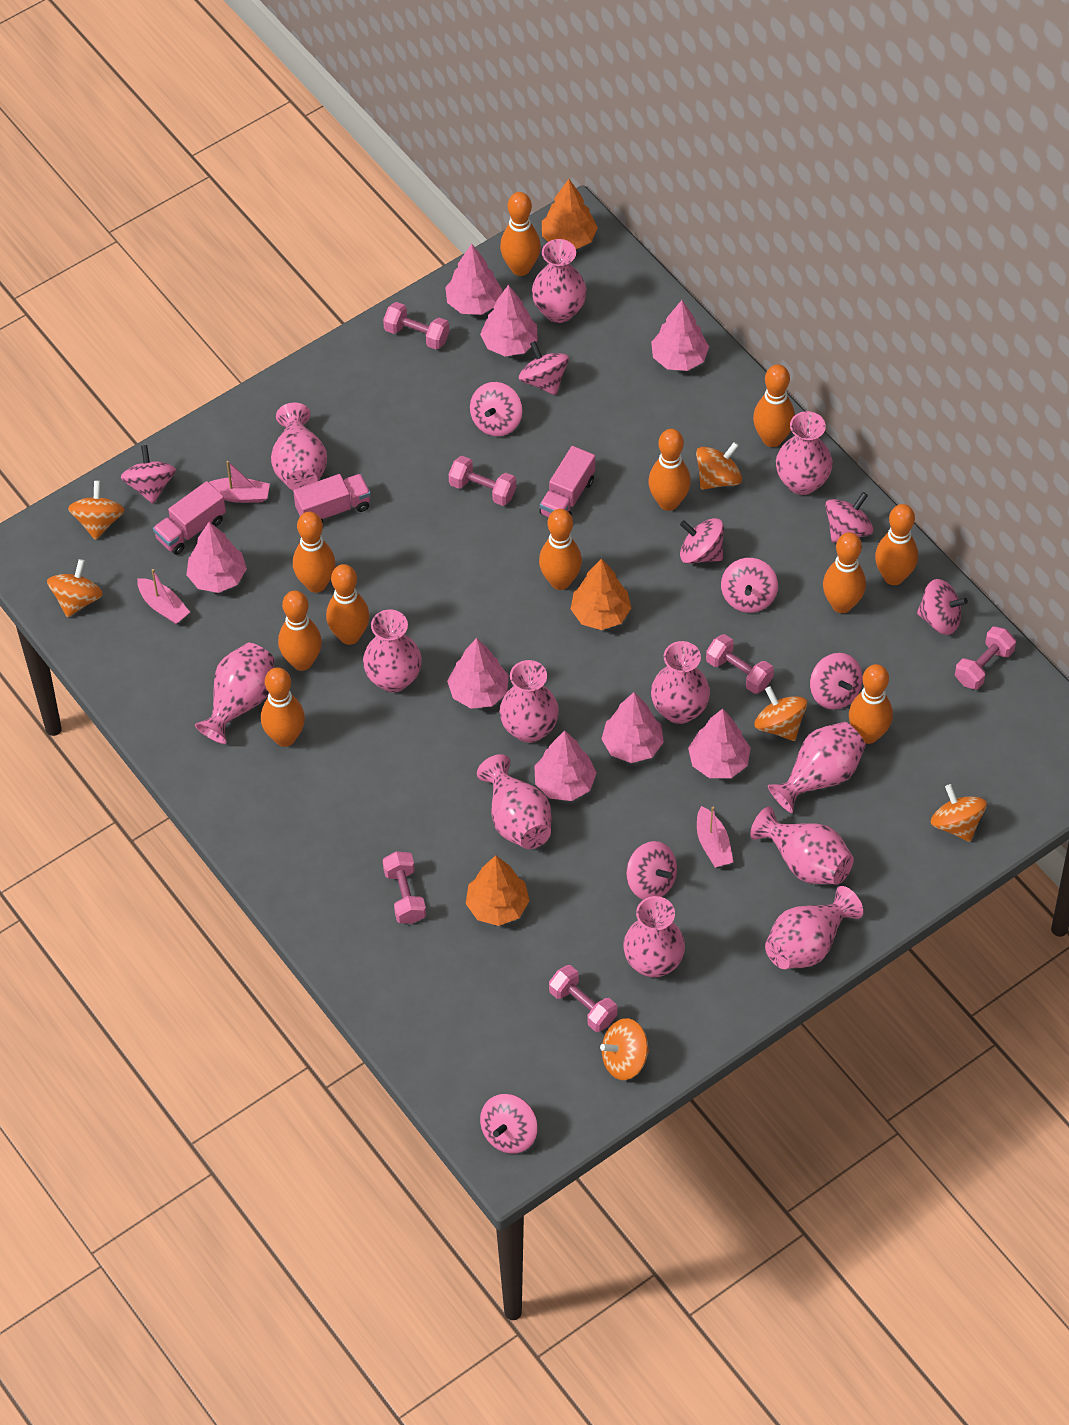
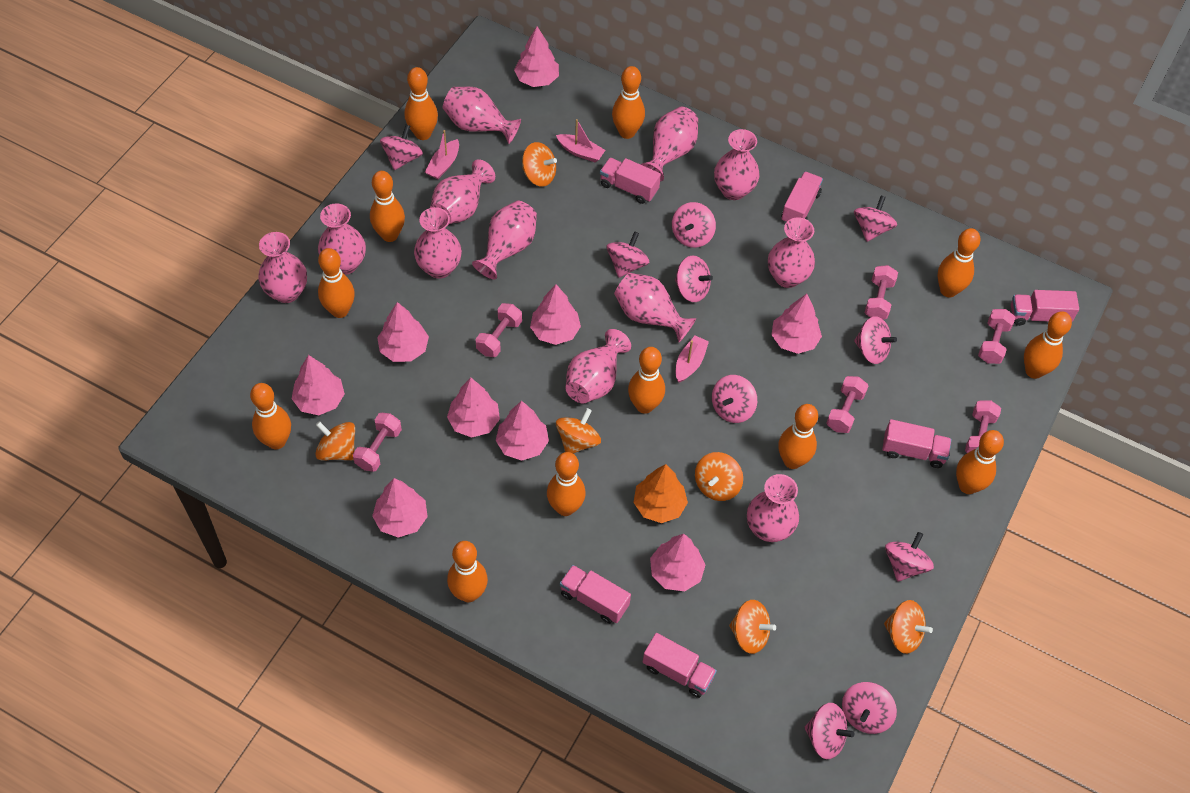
orange bowling pin: [261,667,305,747] [278,590,322,671] [293,512,336,593] [326,564,370,645] [500,192,541,276] [539,509,582,590] [648,429,691,511] [753,364,795,447] [823,532,866,613] [849,664,893,744] [875,504,918,585] = 11 -> [250,383,291,449] [318,248,355,318] [370,171,405,242] [405,67,438,140] [447,541,488,602] [547,452,585,516] [612,66,645,139] [628,347,665,414] [778,404,818,469] [937,228,981,297] [956,430,1004,494] [1024,311,1072,379] = 12
orange tree: [466,855,530,926] [542,179,598,249] [571,558,631,630] = 3 -> [633,464,688,523] = 1
pink tree: [186,522,247,593] [445,244,502,315] [447,638,509,709] [480,285,538,357] [534,731,597,801] [602,692,664,763] [651,300,709,371] [688,709,751,778] = 8 -> [292,355,345,415] [372,478,428,538] [377,302,429,362] [447,378,500,438] [496,401,549,461] [514,27,559,87] [530,284,581,345] [650,534,706,591] [771,294,822,354] = 9
pink truck: [153,481,226,555] [293,474,371,523] [539,446,595,517] = 3 -> [560,565,631,624] [600,158,661,204] [643,633,717,698] [781,171,823,223] [882,419,951,468] [1011,290,1079,326] = 6

